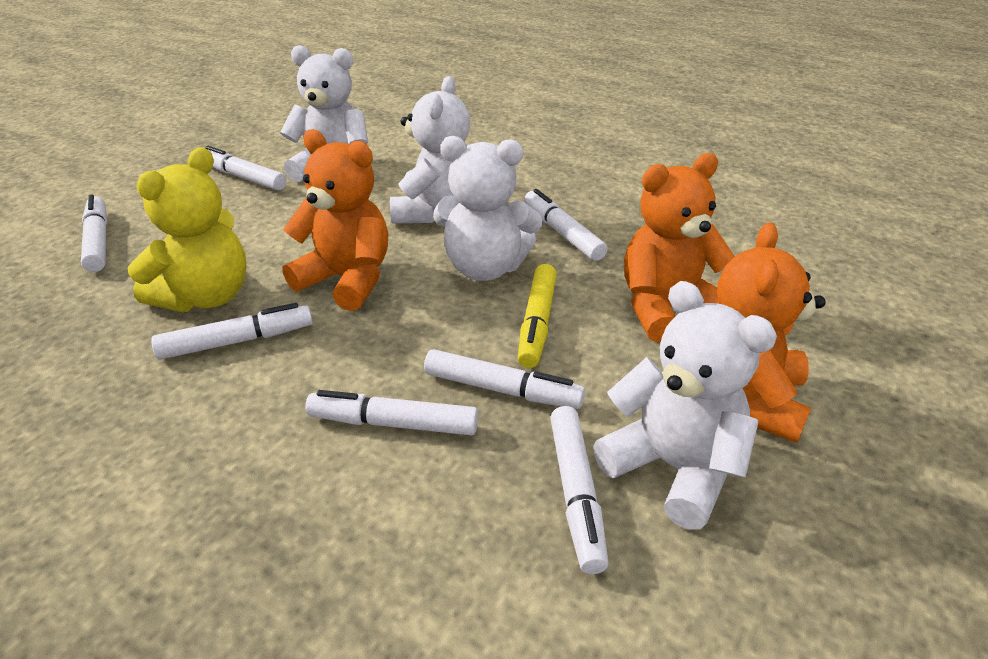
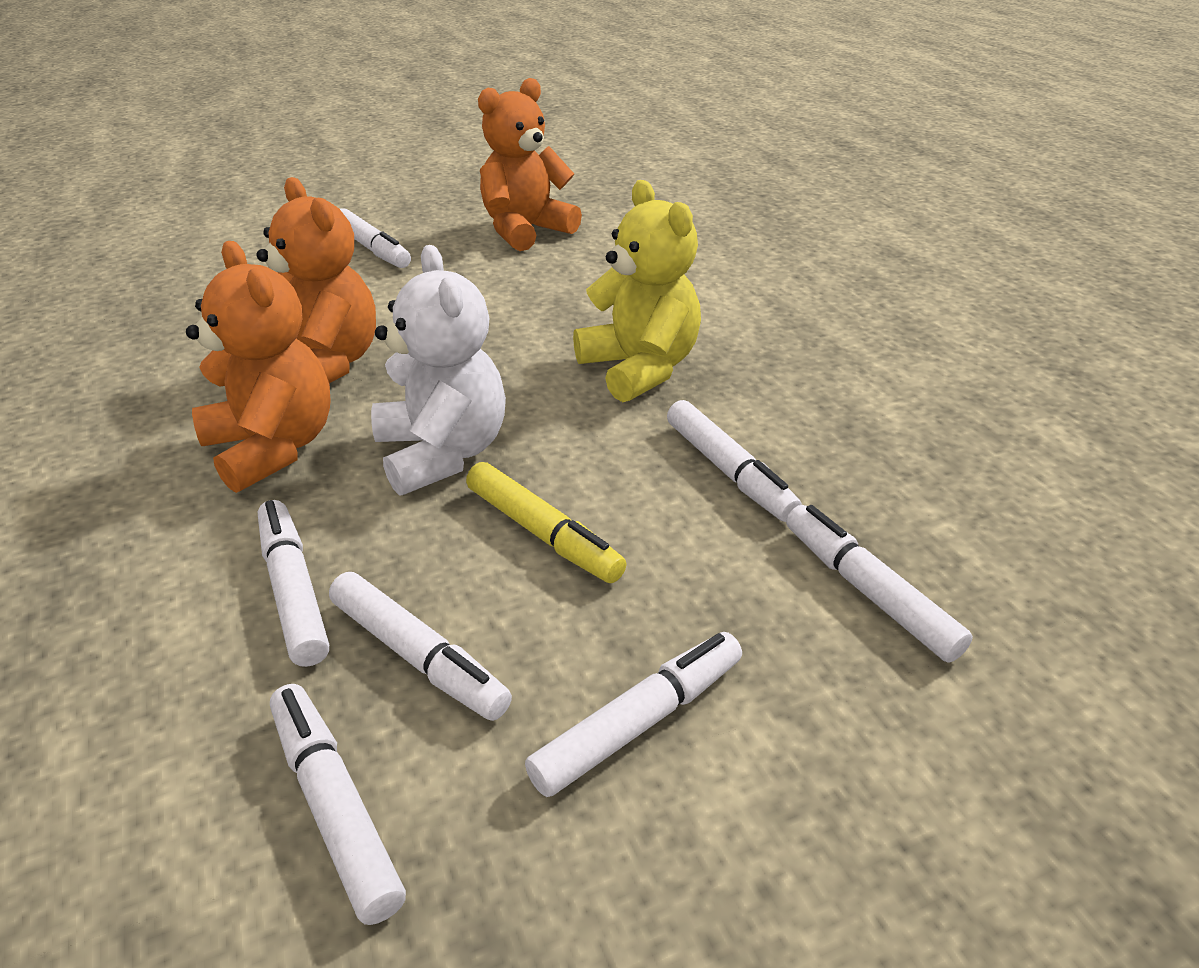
white teddy bear: [280,45,368,182] [390,76,470,224] [433,136,542,281] [593,281,777,530] = 4 -> [371,245,506,496] = 1

